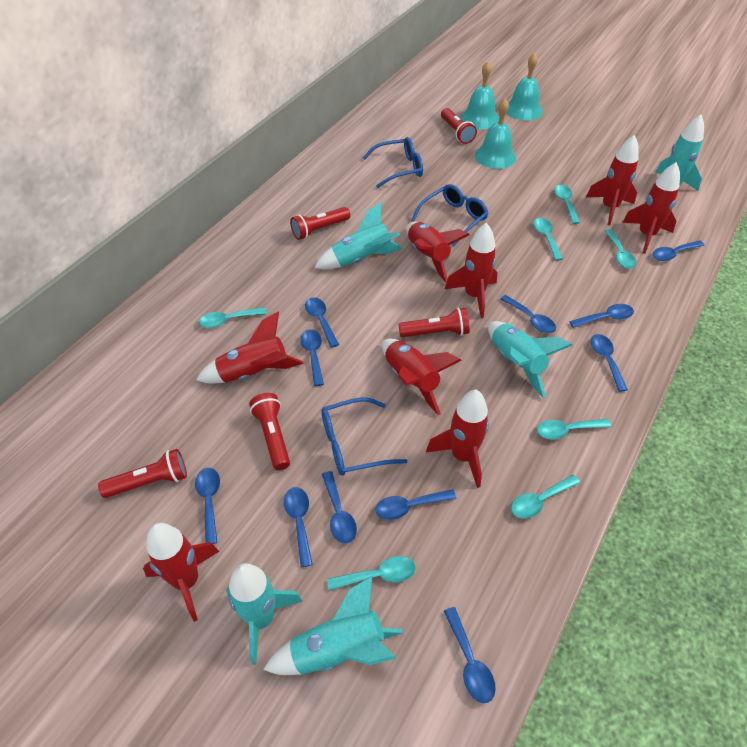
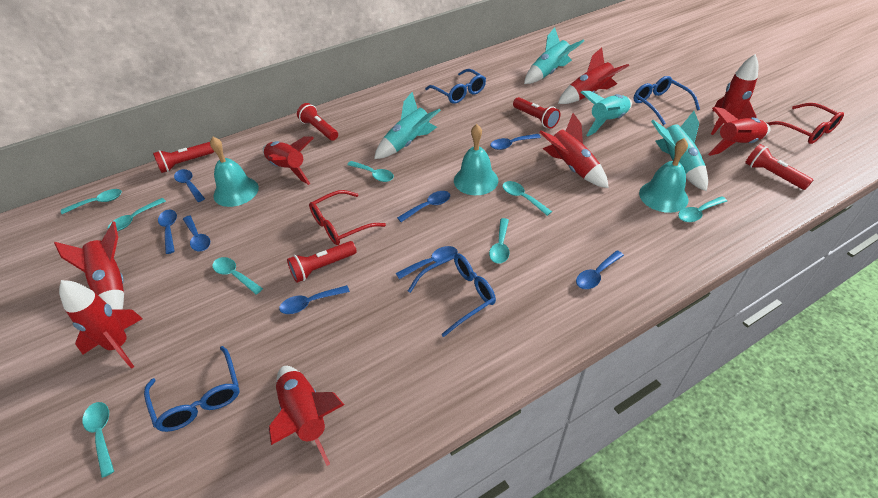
blue glasses: [321,397,407,476] [363,137,423,188] [411,184,488,246] = 3 -> [144,346,240,432] [408,253,496,337] [425,69,486,104] [634,76,700,125] = 4
blue spoon: [195,468,220,544] [284,487,313,567] [301,329,324,386] [305,298,339,348] [322,471,357,543] [375,489,456,520] [444,607,496,703] [501,295,556,333] [569,304,634,328] [591,334,628,392] [653,241,705,261] = 11 -> [158,210,177,254] [174,169,205,202] [183,215,210,251] [279,285,350,314] [396,246,458,279] [397,191,450,222] [490,134,541,150] [576,250,624,289] = 8
red glasses: none = 0 -> [309,190,386,245] [767,103,844,144] = 2
turquoise rocket: [226,563,303,665] [263,576,403,675] [314,202,402,269] [488,321,572,398] [655,115,704,191] = 5 -> [374,92,441,159] [524,27,584,84] [581,91,632,136] [651,111,708,191] = 4
turquoise spoon: [199,307,267,328] [327,556,416,591] [511,475,580,519] [534,218,563,261] [537,419,611,440] [554,185,580,224] [605,229,636,269] = 7 -> [61,189,122,214] [83,402,114,478] [108,198,166,231] [212,257,263,295] [347,161,394,182] [489,218,509,264] [503,181,552,216] [678,196,727,222] = 8

